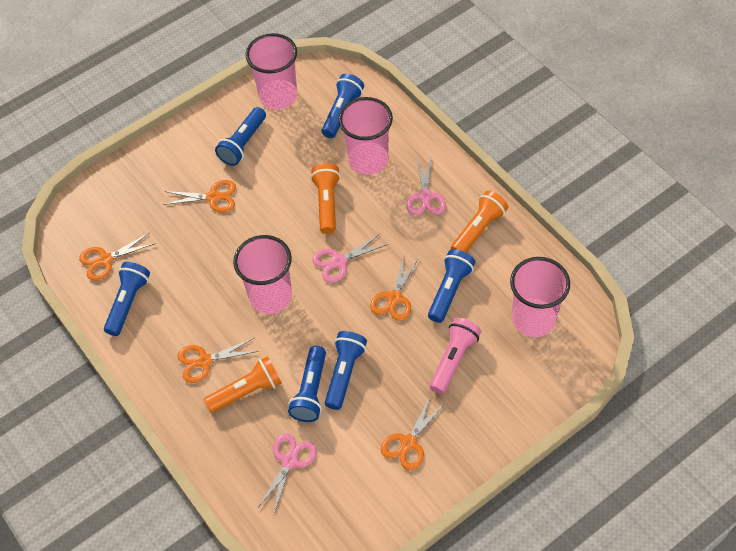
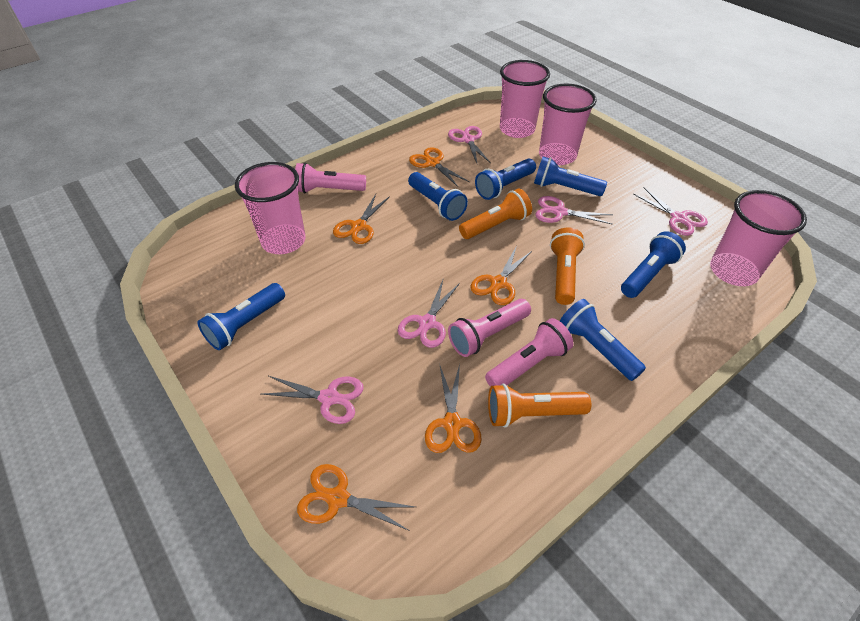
pink flashlight: [430,318,481,394] = 1 -> [295,163,366,193] [448,299,531,357] [485,318,573,387] = 3
pink scissors: [257,433,317,514] [312,233,388,283] [406,155,446,215] = 3 -> [262,376,364,424] [398,280,460,348] [448,126,491,163] [535,196,613,225] [633,188,708,236] = 5

